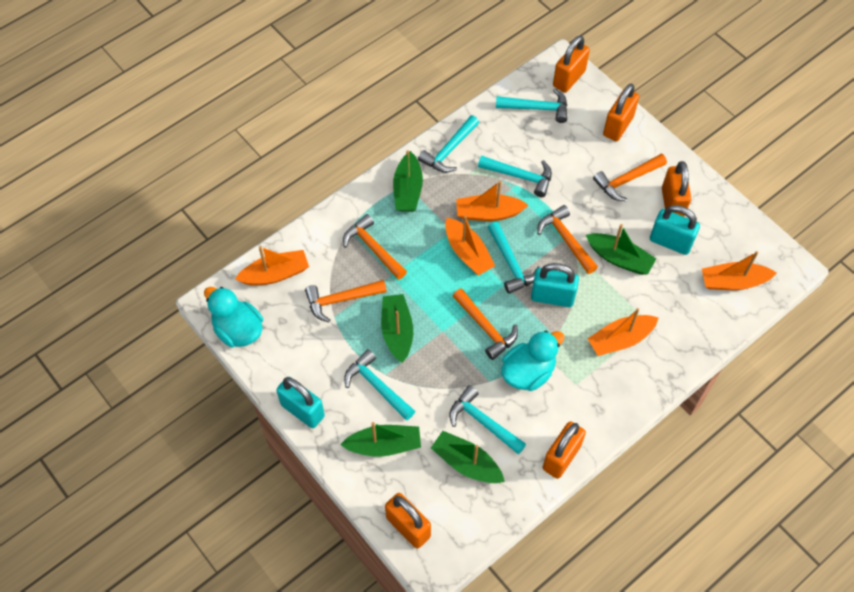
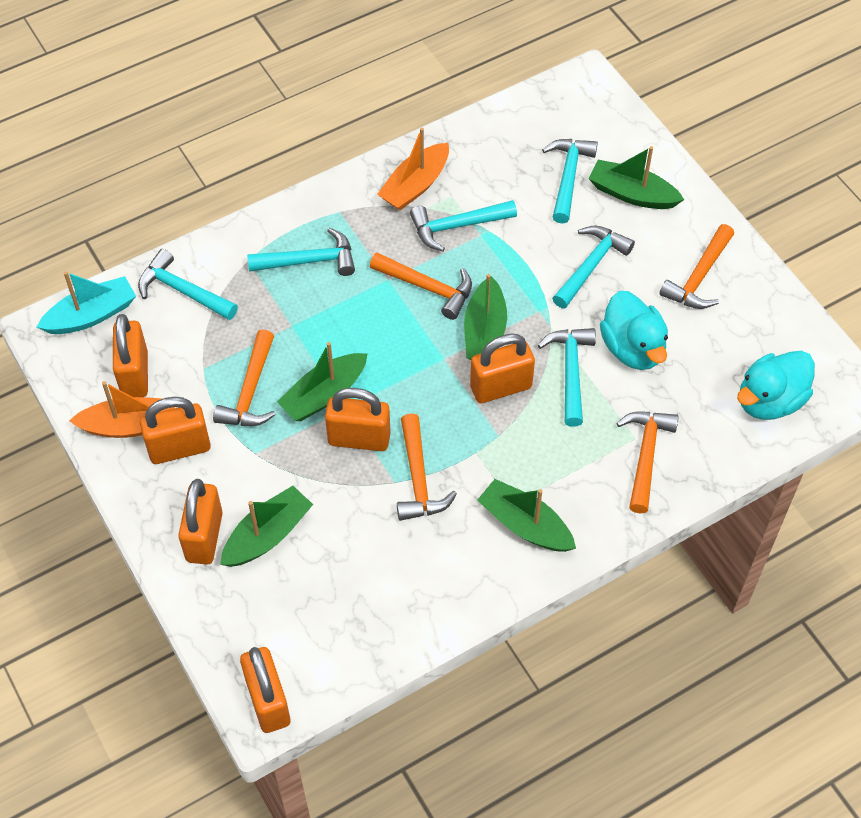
orange boat: [235,246,309,285] [445,216,495,276] [456,181,528,221] [587,308,658,356] [702,251,776,290] = 5 -> [69,381,175,438] [377,128,449,210] = 2
orange padlock: [385,493,431,548] [543,421,586,479] [553,36,590,93] [603,84,639,141] [662,161,691,217] = 5 -> [113,314,148,397] [140,397,211,464] [178,479,223,564] [240,647,290,733] [325,388,390,451] [470,334,535,403] = 6
turquoise boat: none = 0 -> [37,271,136,334] = 1
turquoise padlock: [276,377,325,428] [531,263,579,307] [650,205,700,255] = 3 -> none = 0

